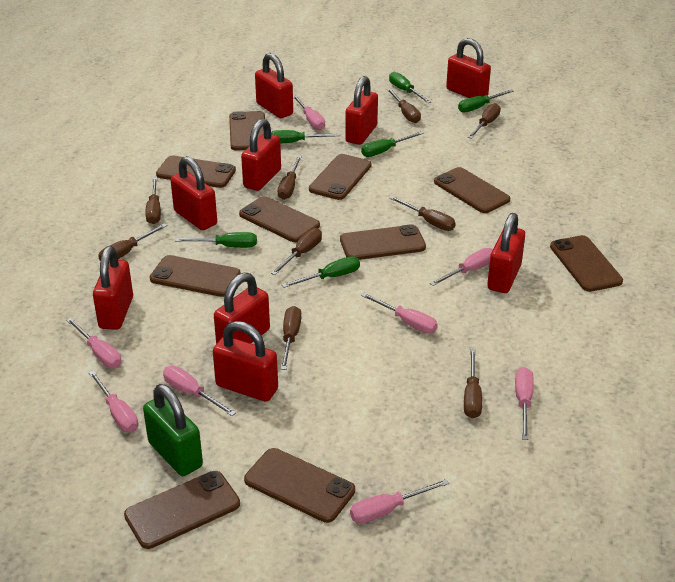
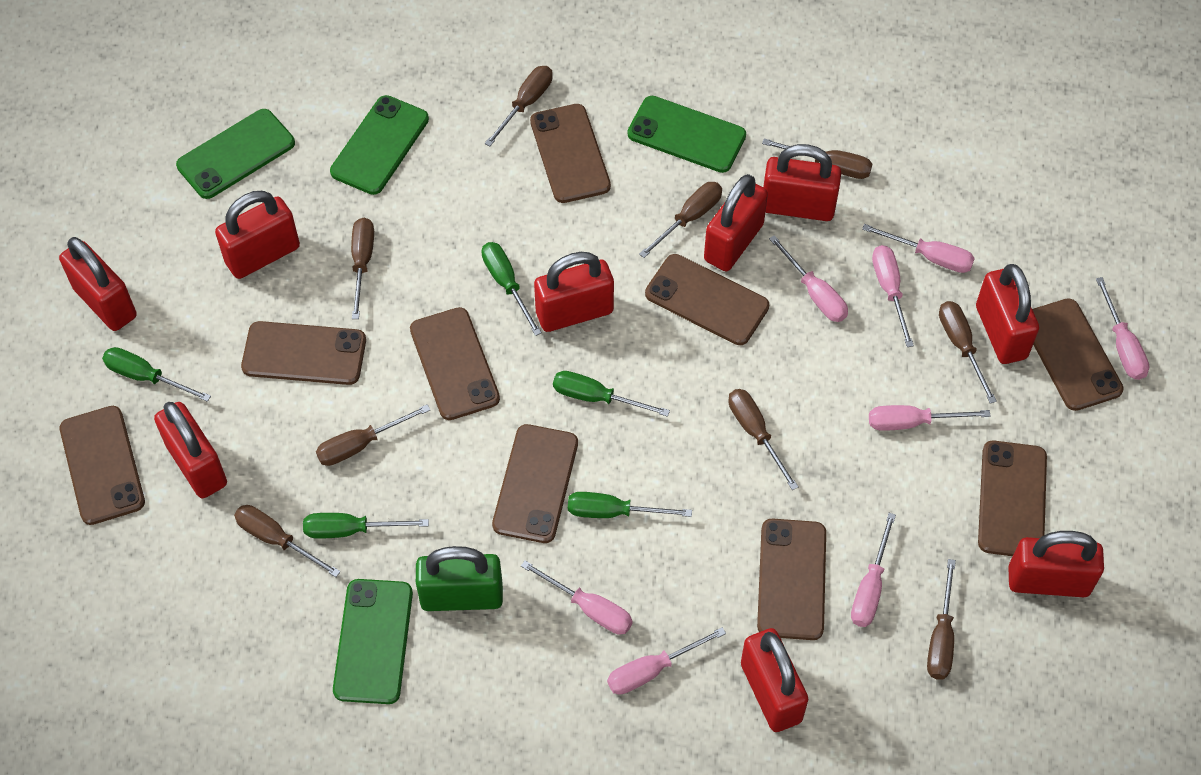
brown phone: [124,471,240,549] [150,255,241,297] [156,156,236,188] [229,111,265,151] [239,196,320,242] [244,448,355,523] [309,154,371,200] [340,224,426,260] [434,167,510,213] [550,235,623,292] = 10 -> [60,406,145,525] [241,321,366,385] [410,307,500,420] [492,424,578,543] [530,104,611,203] [645,254,769,345] [757,519,826,640] [978,441,1047,556] [1032,298,1124,411] = 9
green phone: none = 0 -> [176,109,295,199] [330,95,429,195] [333,579,413,704] [627,96,746,173] = 4
green screwdriver: [175,232,257,248] [271,130,340,143] [282,256,360,288] [361,131,423,157] [389,72,431,103] [458,89,514,113] = 6 -> [102,347,211,402] [303,513,429,539] [482,242,542,336] [553,371,670,417] [568,492,692,518] = 5

